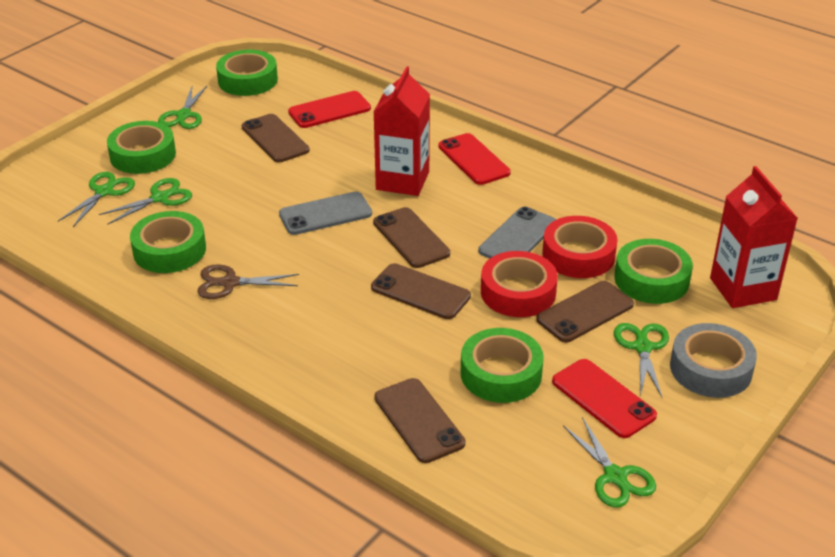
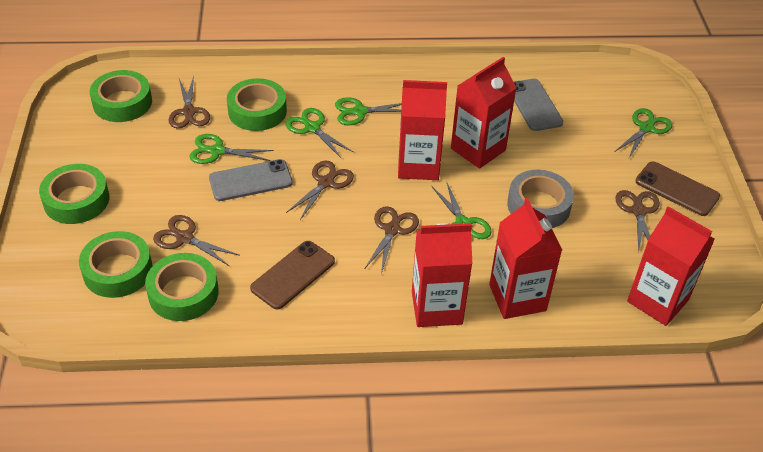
brown phone: [242,114,310,163] [371,263,471,319] [373,207,450,268] [374,378,465,463] [536,281,634,343] = 5 -> [250,241,335,310] [635,161,720,216] = 2
brown scissors: [197,264,299,299] = 1 -> [153,215,240,266] [168,76,210,128] [286,160,354,220] [365,206,419,274] [615,190,660,252] = 5
red carton: [374,66,430,196] [710,166,797,308] = 2 -> [398,80,447,180] [412,223,472,327] [451,57,517,169] [489,198,562,319] [627,206,715,326] = 5
red phone: [288,91,371,128] [438,133,511,185] [552,359,657,438] = 3 -> none = 0
red tape: [481,251,558,317] [542,216,618,278] = 2 -> none = 0

